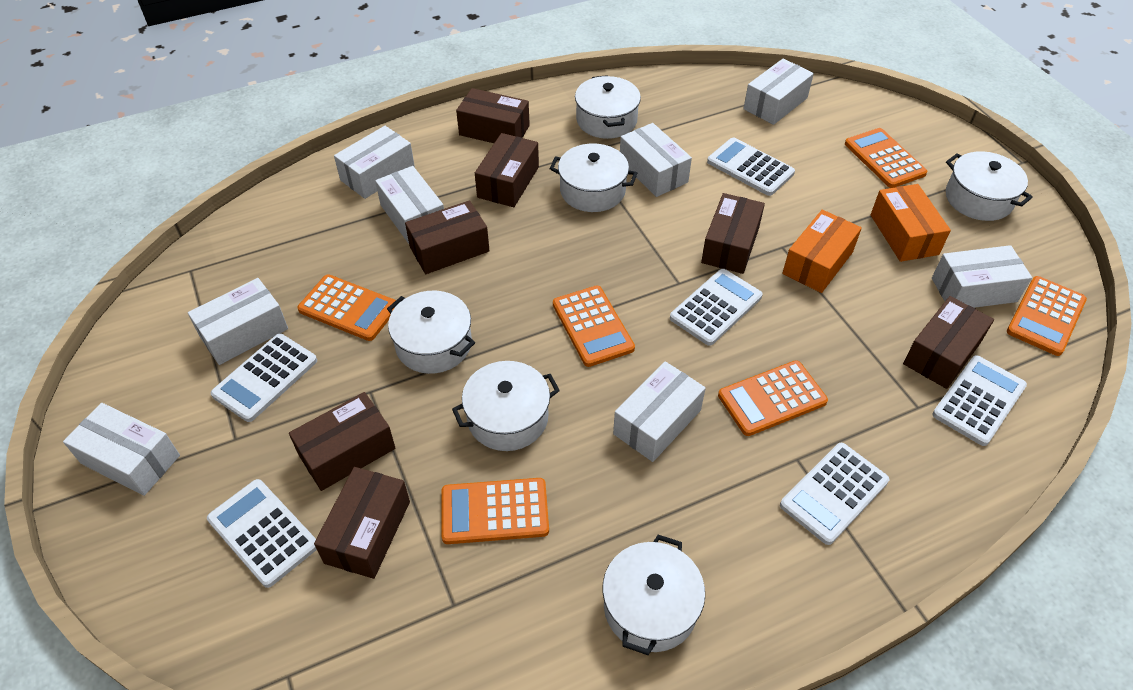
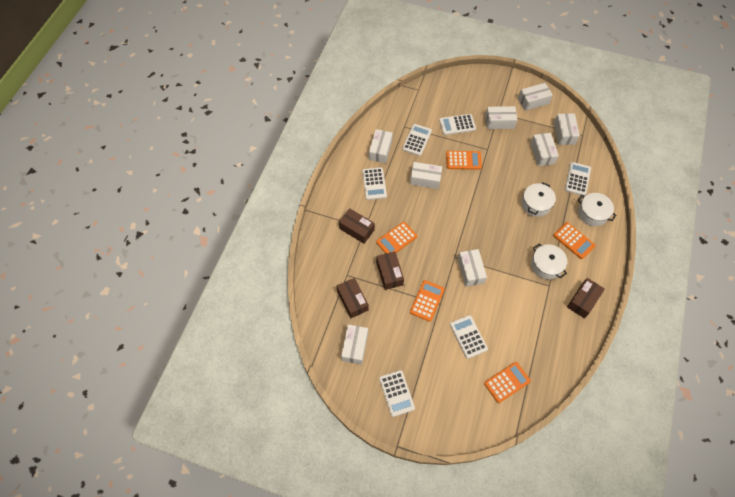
brown box: [289,392,395,491] [314,467,410,579] [405,200,490,274] [456,88,530,143] [475,133,539,207] [701,193,765,274] [903,296,994,389] = 7 -> [337,278,369,318] [339,208,375,244] [376,251,404,290] [567,278,605,318] = 4
orange box: [782,210,862,293] [871,184,951,262] = 2 -> none = 0
orange calculator: [297,274,396,341] [441,478,549,544] [553,286,635,367] [718,360,828,436] [845,128,927,188] [1007,276,1087,356] = 6 -> [376,222,417,253] [410,280,445,322] [446,151,482,170] [484,362,531,403] [553,222,595,259] = 5
white pot: [387,291,475,374] [452,361,560,451] [550,144,637,212] [575,75,641,139] [603,535,705,655] [946,151,1033,221] = 6 -> [521,182,556,217] [531,243,567,280] [577,193,616,226] = 3

